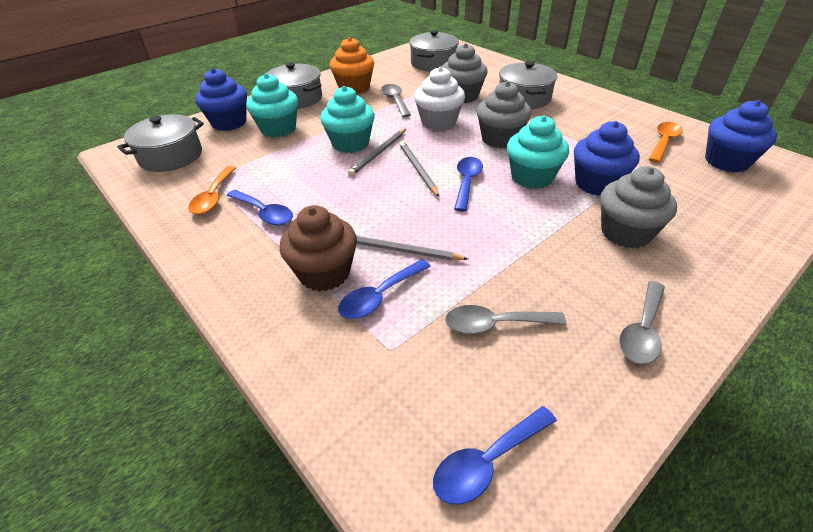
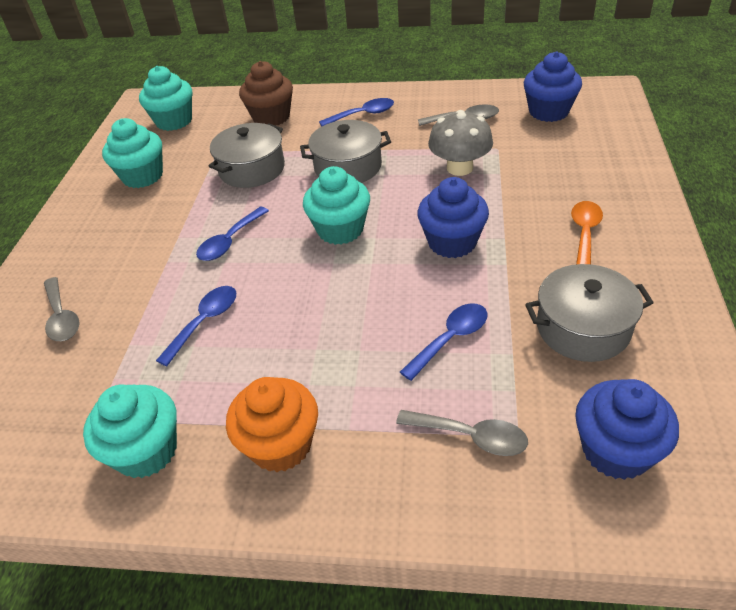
grey cupcake: [442,43,487,103] [477,81,531,148] [600,166,677,249] = 3 -> none = 0
grey mushroom: none = 0 -> [428,110,493,176] = 1
grey pencil: [348,129,406,176] [356,236,468,260] [399,141,439,197] = 3 -> none = 0
grey pot: [117,114,204,172] [266,62,322,109] [409,30,459,72] [499,61,558,109] = 4 -> [209,123,285,188] [300,120,391,183] [525,264,654,362] = 3
orange spoon: [188,166,236,215] [649,122,683,163] = 2 -> [571,201,603,264] = 1
turquoise cupcake: [246,73,298,138] [320,86,375,153] [507,115,569,189] = 3 -> [83,384,177,478] [102,118,163,188] [139,66,192,131] [303,166,370,245] = 4
white cupcake: [414,66,465,131] = 1 -> none = 0

